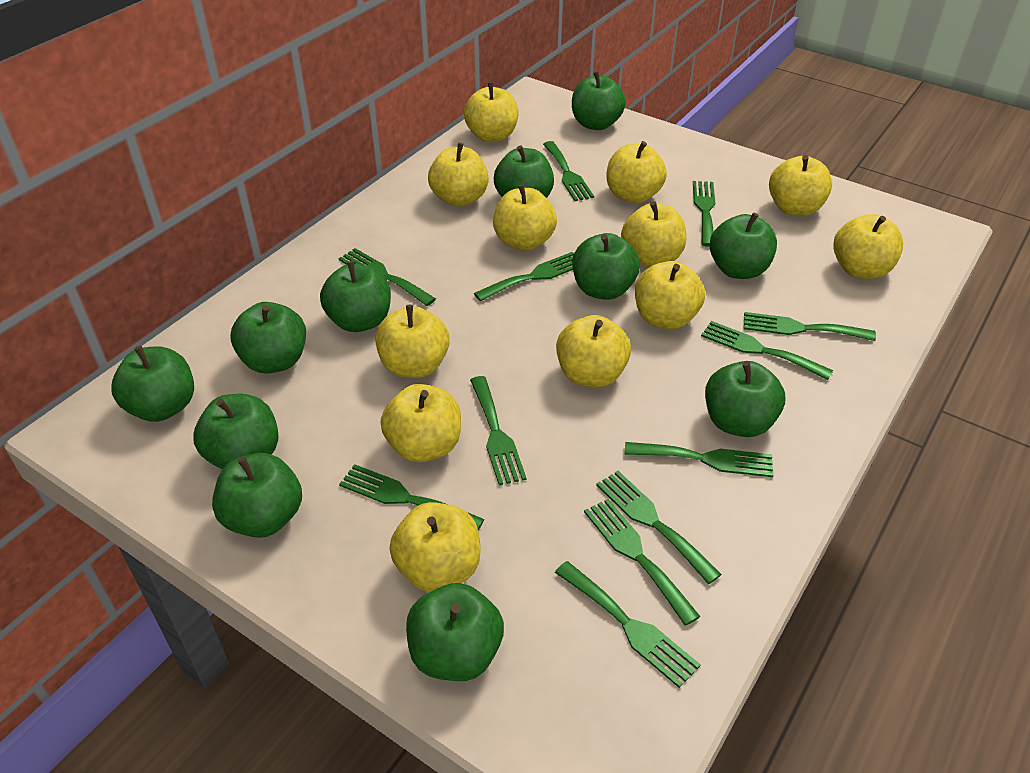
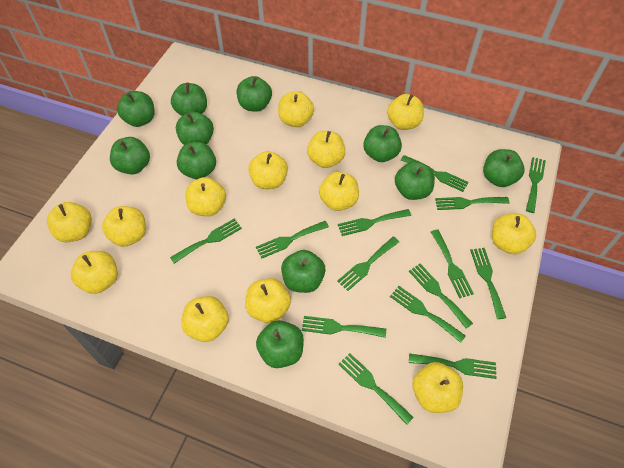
green fork: [338,248,436,306] [339,464,484,530] [470,376,527,485] [474,252,574,302] [543,141,594,201] [555,561,701,688] [584,499,701,626] [596,471,722,584] [624,442,774,477] [693,181,715,247] [701,321,833,380] [744,312,876,341] = 12 -> [170,219,242,264] [256,221,329,258] [302,316,386,338] [337,237,399,291] [338,209,411,236] [339,353,414,425] [390,286,466,343] [401,155,469,192] [409,264,473,329] [409,353,497,379] [431,230,474,298] [435,197,509,210] [470,248,506,319] [526,157,546,213] = 14
yellow apple: [375,305,450,378] [381,384,461,462] [389,502,481,592] [428,142,489,207] [464,82,519,142] [493,184,557,251] [556,315,631,387] [606,141,667,203] [621,201,686,267] [635,261,705,329] [769,155,832,216] [834,214,903,279] = 12 -> [47,202,92,242] [71,251,118,294] [102,206,146,247] [181,296,229,342] [185,177,226,216] [245,278,291,323] [248,151,288,189] [278,91,314,127] [307,131,345,168] [319,172,359,211] [387,94,424,130] [412,362,463,413] [492,213,536,254] = 13

